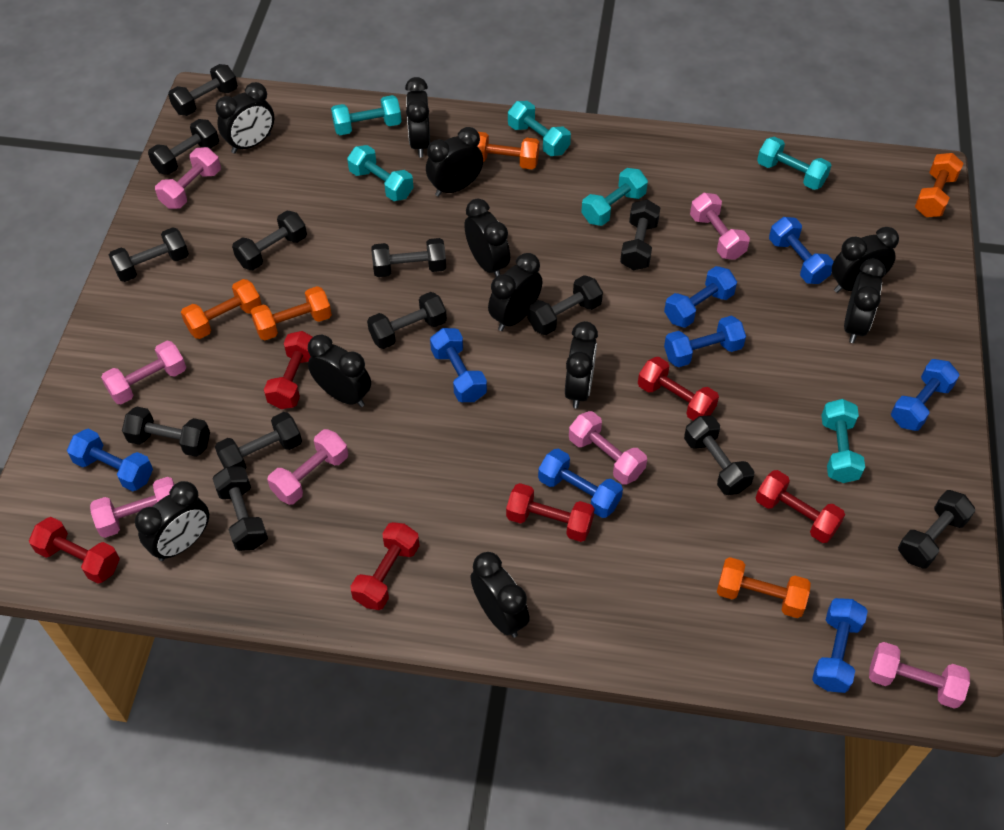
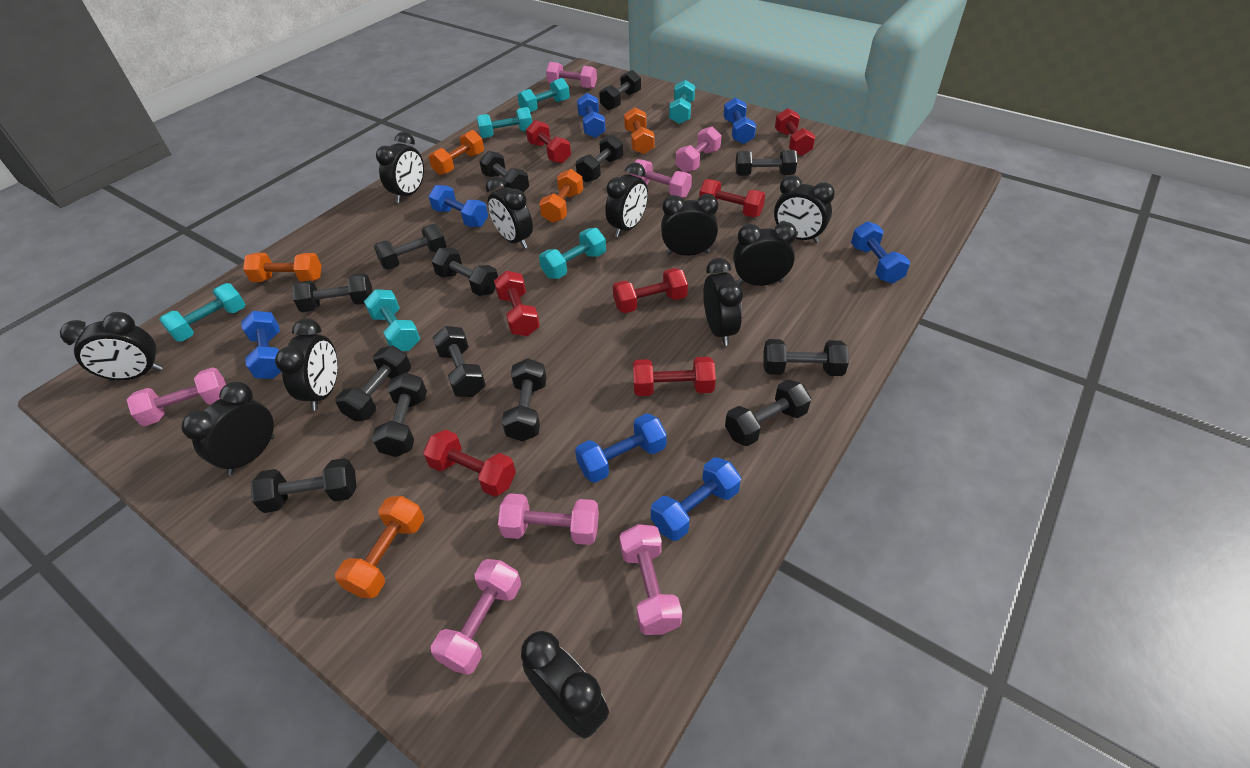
black dumbbell: [109,227,189,282] [122,406,210,457] [148,119,219,175] [168,64,238,116] [212,466,268,551] [215,412,302,469] [232,211,307,270] [367,292,447,349] [371,238,446,277] [527,275,603,335] [620,199,660,270] [684,415,754,495] [898,490,975,568] = 13 -> [251,458,357,513] [292,273,372,312] [335,345,411,422] [372,372,427,457] [374,224,447,270] [431,248,498,296] [432,326,486,397] [479,151,529,193] [502,358,546,441] [576,135,623,182] [599,70,641,111] [725,379,811,446] [735,150,797,176] [763,339,849,376] = 14
blue dumbbell: [67,429,153,491] [430,328,487,402] [538,449,623,518] [664,266,737,328] [664,316,746,367] [769,217,834,284] [812,598,868,693] [891,359,960,431] = 8 -> [241,311,281,379] [429,185,488,227] [575,413,667,483] [577,93,606,138] [651,457,741,541] [723,97,756,144] [851,221,910,283] = 7
red dumbbell: [29,517,120,583] [264,331,313,409] [350,522,420,610] [506,483,595,542] [638,357,719,420] [756,470,845,543] = 6 -> [423,430,516,497] [494,271,540,336] [526,120,571,164] [613,268,688,313] [633,357,716,396] [699,179,765,217] [775,108,815,156] = 7

